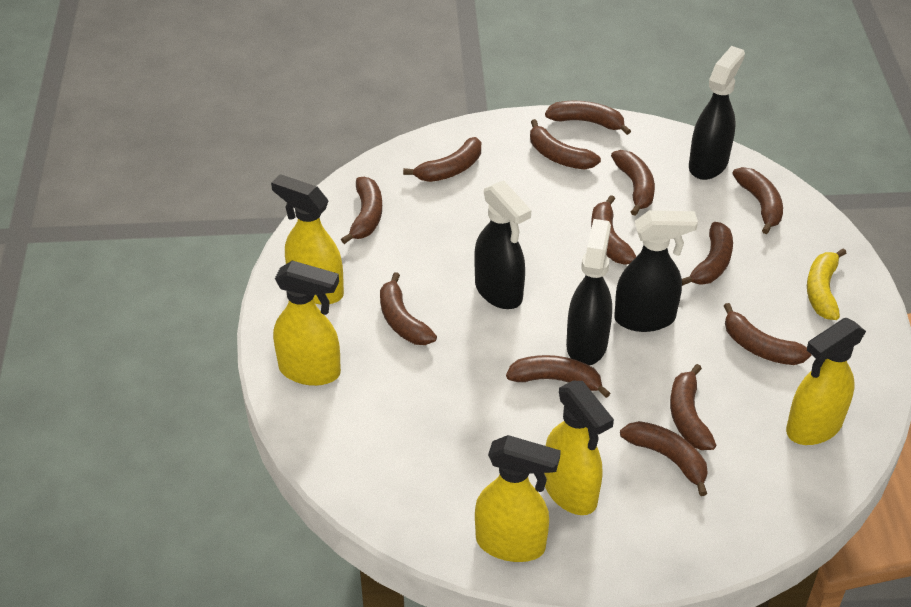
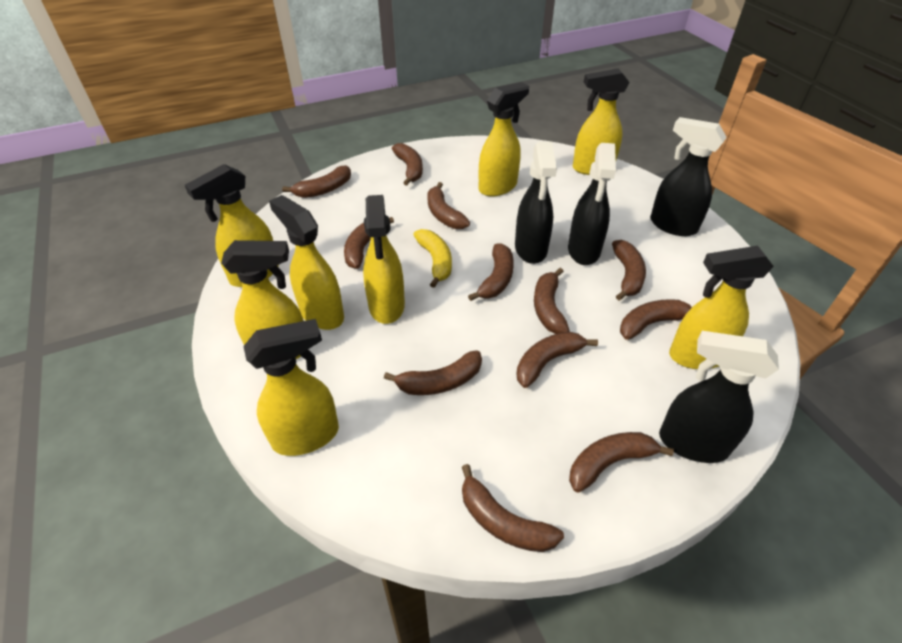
brown banana: [341,177,382,244] [380,272,437,345] [403,137,481,182] [506,355,610,398] [530,119,601,170] [545,101,631,135] [591,195,637,265] [611,150,655,216] [620,421,708,496] [670,364,716,450] [682,222,733,286] [724,303,811,365] [732,167,783,234] = 13 -> [282,165,351,198] [344,217,394,269] [384,350,482,395] [392,143,423,186] [427,182,470,229] [462,464,564,552] [468,243,514,301] [516,332,598,388] [534,268,570,334] [569,432,674,493] [612,240,646,301] [620,299,692,340] = 12
yellow spray bottle: [271,174,344,305] [273,261,341,386] [475,435,561,562] [544,381,614,515] [786,318,866,445] = 5 -> [185,164,279,287] [221,240,304,359] [243,319,339,456] [269,195,344,330] [363,195,405,324] [479,82,529,197] [573,68,630,175] [669,246,774,369] = 8

